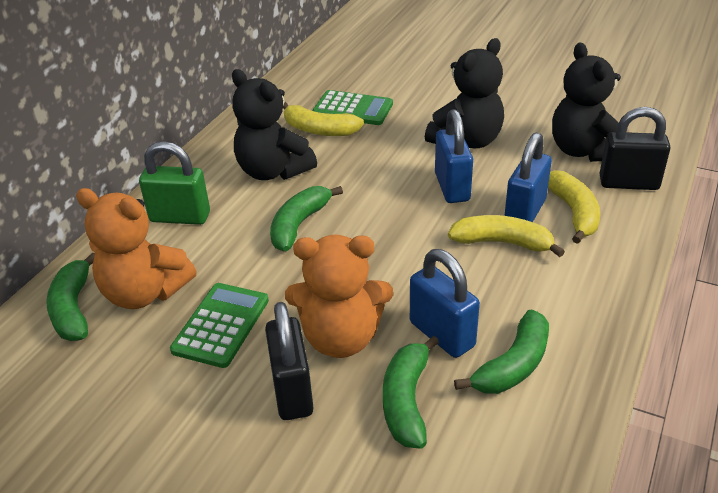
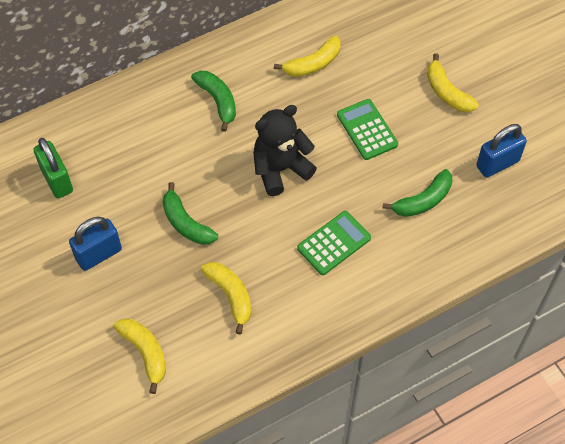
black padlock: [265,302,313,420] [599,107,671,190] = 2 -> none = 0
black teddy bear: [232,69,317,180] [425,38,504,148] [552,43,621,162] = 3 -> [253,105,317,196] = 1
blue padlock: [410,249,480,358] [435,109,473,203] [504,132,552,222] = 3 -> [69,217,122,271] [476,124,527,178] = 2
green banana: [47,252,95,341] [270,186,343,251] [383,336,439,449] [454,309,549,394] = 4 -> [163,182,218,245] [191,71,236,132] [383,169,452,217] = 3
orange teddy bear: [76,188,197,309] [285,235,393,358] = 2 -> none = 0
yellow banana: [283,102,364,136] [448,215,565,257] [548,170,600,244] = 3 -> [114,319,166,394] [201,262,251,335] [274,36,341,77] [427,53,479,112] = 4

